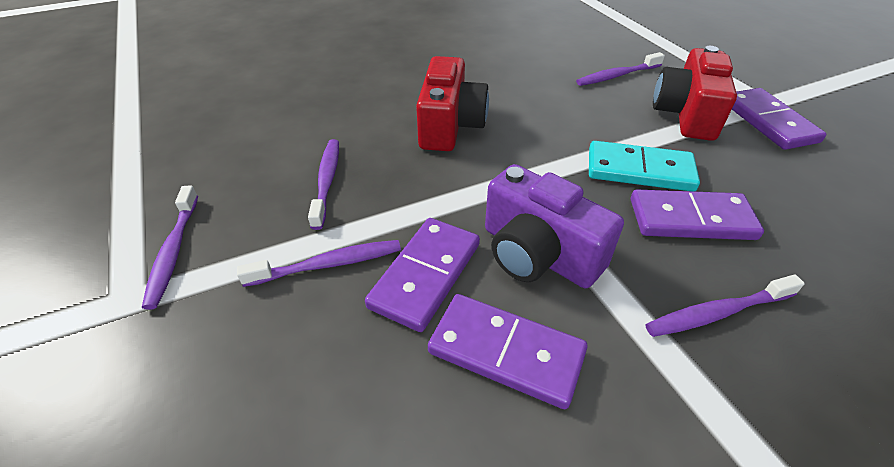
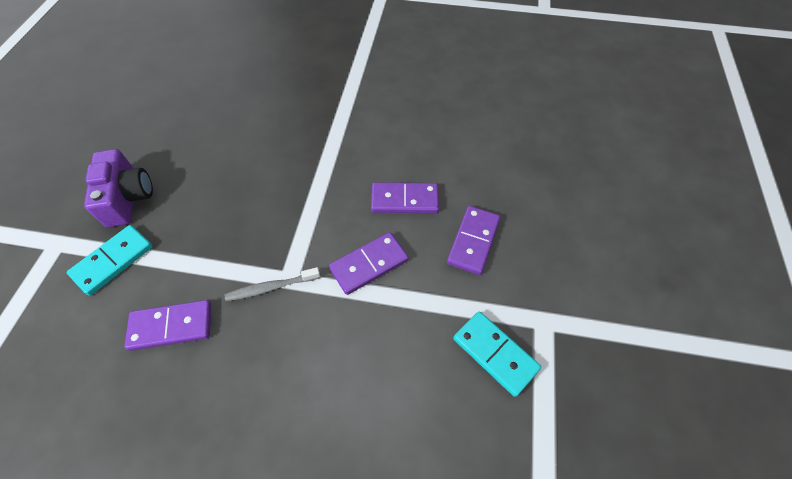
grey toothbrush: none = 0 -> [225,267,320,301] = 1
purple toothbrush: [142,185,198,310] [237,240,401,287] [308,139,339,230] [576,52,665,86] [645,274,805,337] = 5 -> none = 0
red camera: [416,56,489,151] [653,46,737,141] = 2 -> none = 0
turquoise domino: [589,141,700,192] = 1 -> [67,225,153,296] [453,311,541,397] = 2

